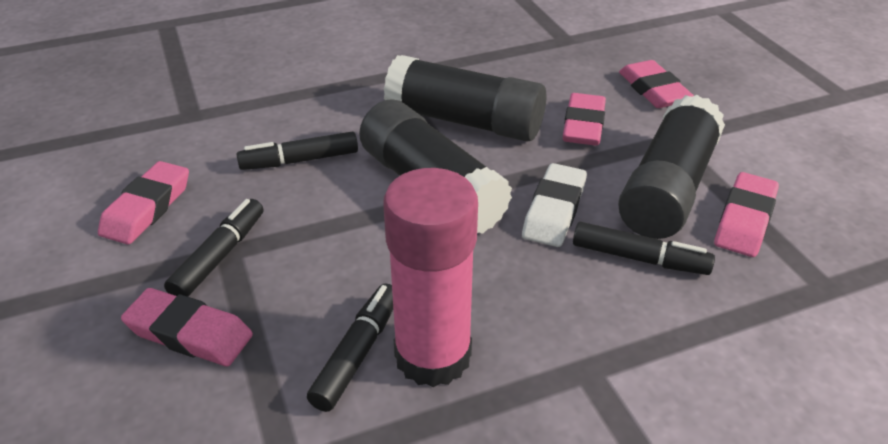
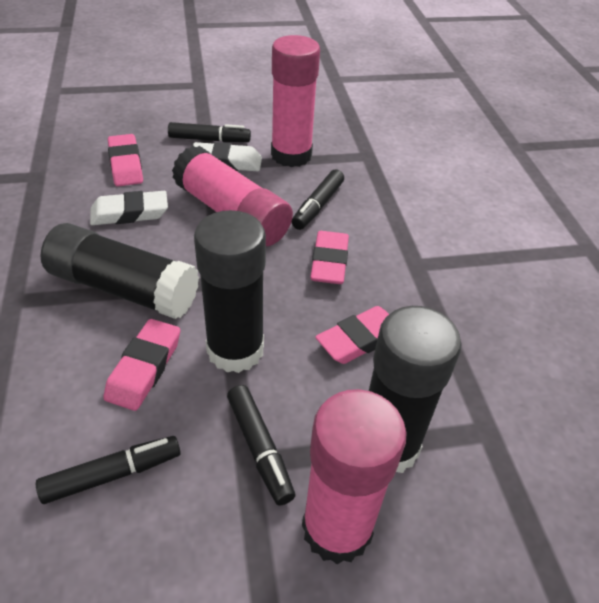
pink eraser: [98,161,189,245] [121,288,253,366] [563,93,606,146] [619,60,694,108] [714,172,779,257] = 5 -> [104,319,180,411] [108,134,143,186] [310,231,349,284] [315,306,389,364] = 4
pink glue stick: [383,168,478,387] = 1 -> [172,146,293,246] [271,35,320,167] [302,389,407,564] = 3
white eraser: [522,163,587,247] = 1 -> [90,191,168,225] [193,142,262,171] = 2

